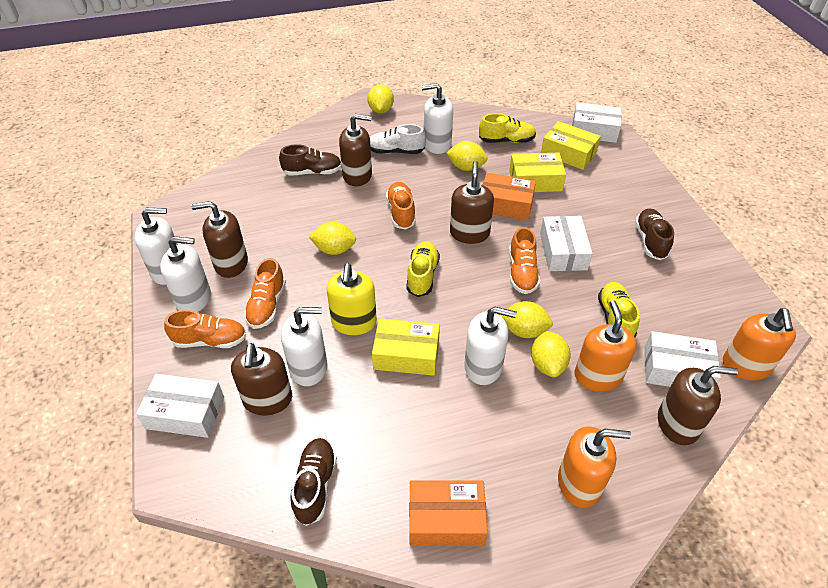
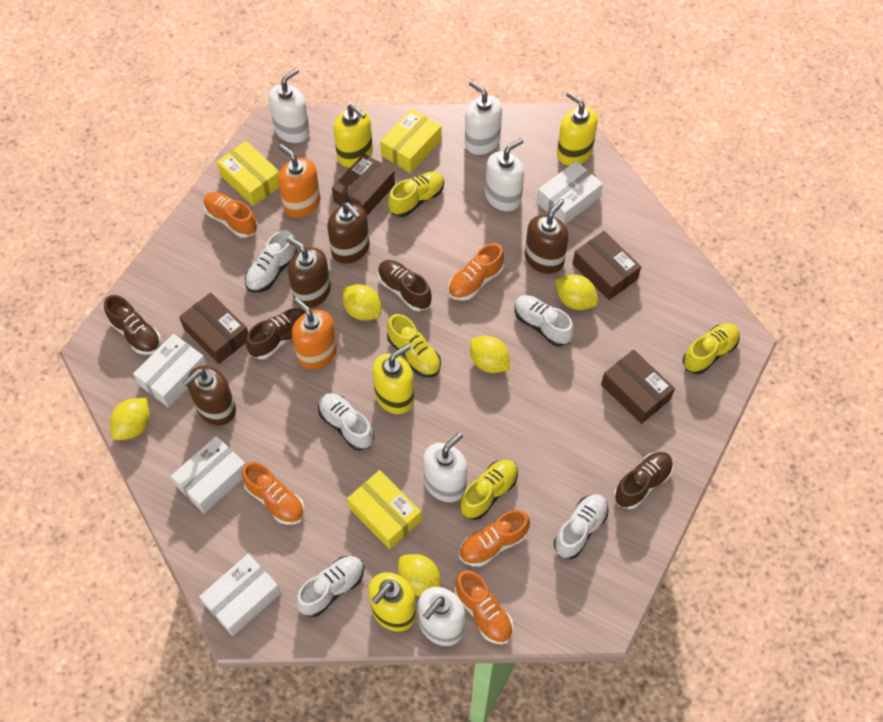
brown box: none = 0 -> [179,293,248,364] [332,153,395,215] [573,231,641,300] [601,349,675,424] = 4
brown shoe: [279,144,342,176] [290,438,337,526] [635,209,674,260] = 3 -> [104,295,161,355] [246,308,305,360] [378,260,432,311] [614,452,673,509] = 4
brown soap dispenser: [191,201,248,278] [231,343,292,415] [339,114,372,186] [450,161,494,244] [658,366,738,445] = 5 -> [182,365,236,426] [286,237,331,308] [327,202,370,264] [525,199,569,274] = 4
orange box: [409,480,488,546] [483,173,536,220] = 2 -> none = 0
orange shoe: [164,310,246,348] [244,258,286,329] [386,182,416,230] [509,227,540,294] = 4 -> [203,192,258,238] [242,462,305,525] [448,243,505,301] [455,570,513,644] [459,510,530,567] = 5
orange soap dispenser: [558,426,631,508] [574,300,637,392] [723,308,796,380] = 3 -> [278,144,321,218] [292,298,337,370] = 2
white shoe: [370,124,426,154] = 1 -> [245,230,297,292] [296,556,364,617] [318,393,374,451] [514,295,574,347] [554,494,609,559] = 5
yellow shoe: [406,241,440,297] [479,113,536,143] [598,282,640,337] = 3 -> [387,314,441,377] [388,172,444,217] [460,460,518,520] [683,323,740,374] = 4
yellow soap dispenser: [327,264,377,335] = 1 -> [333,104,373,168] [368,572,416,632] [372,344,414,414] [557,92,598,166] = 4

